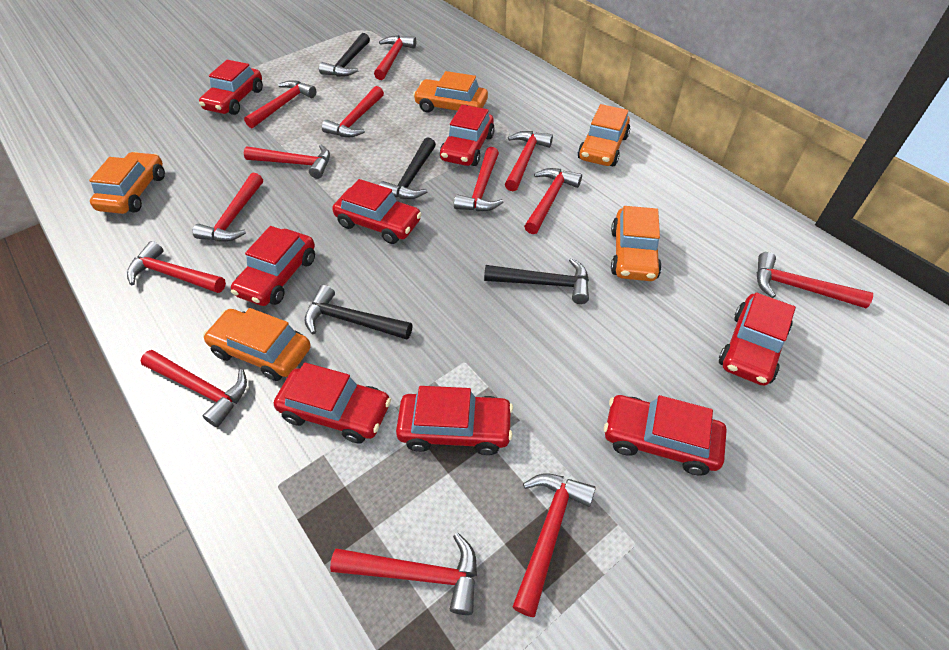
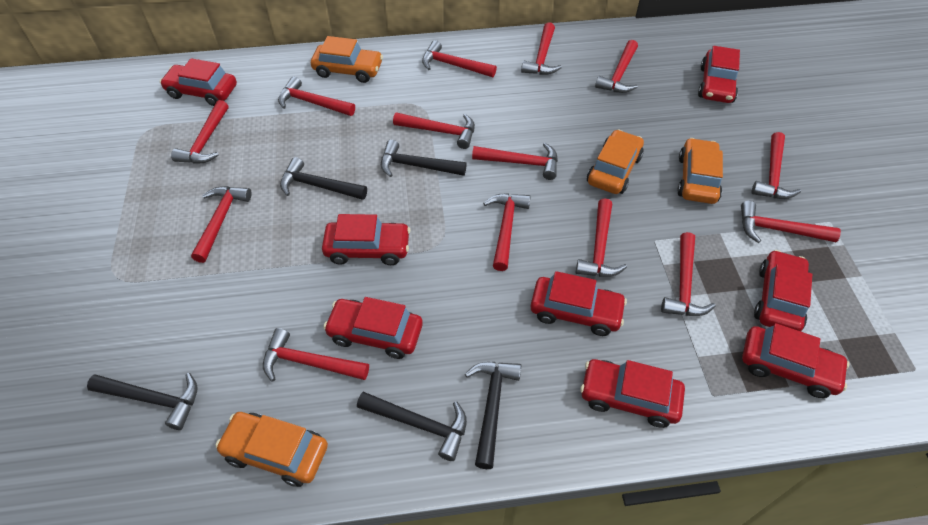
black hammer: [304,285,412,340] [319,33,370,77] [380,137,436,199] [484,258,589,304] = 4 -> [87,373,197,430] [280,157,367,200] [357,392,467,461] [381,140,467,177] [465,362,521,469] = 5
orange car: [89,152,165,214] [203,308,311,381] [413,71,488,113] [578,104,630,166] [611,206,662,281] = 5 -> [216,412,328,487] [311,36,383,83] [587,129,644,194] [677,138,723,204] = 4
red hammer: [127,241,226,293] [140,350,247,427] [192,173,263,242] [244,80,316,128] [244,144,330,179] [322,86,384,137] [330,533,477,615] [374,35,416,80] [454,147,503,211] [505,131,553,191] [512,473,596,617] [524,168,582,234] [757,252,873,308] = 13 -> [171,100,228,164] [191,186,252,263] [263,328,369,382] [278,76,355,116] [393,112,475,149] [422,40,497,77] [472,143,558,180] [483,193,531,271] [521,22,562,75] [576,198,627,277] [595,40,638,93] [661,232,715,316] [741,201,841,243] [751,132,801,199] = 14

